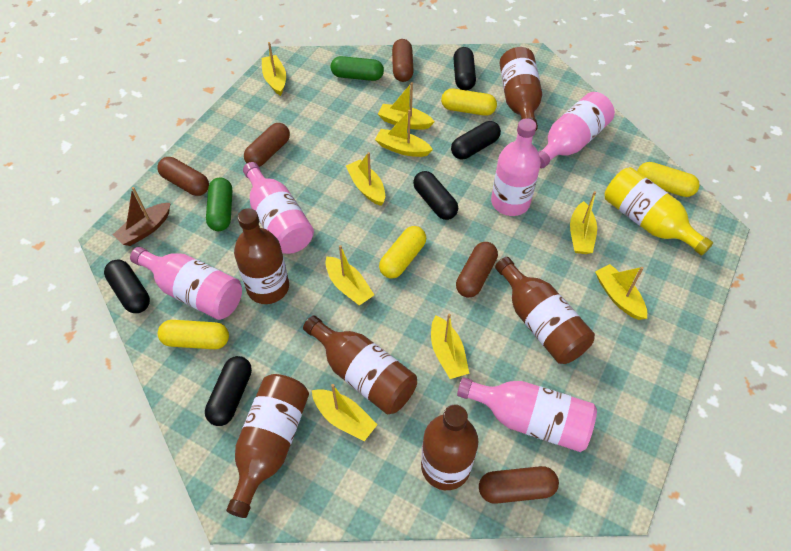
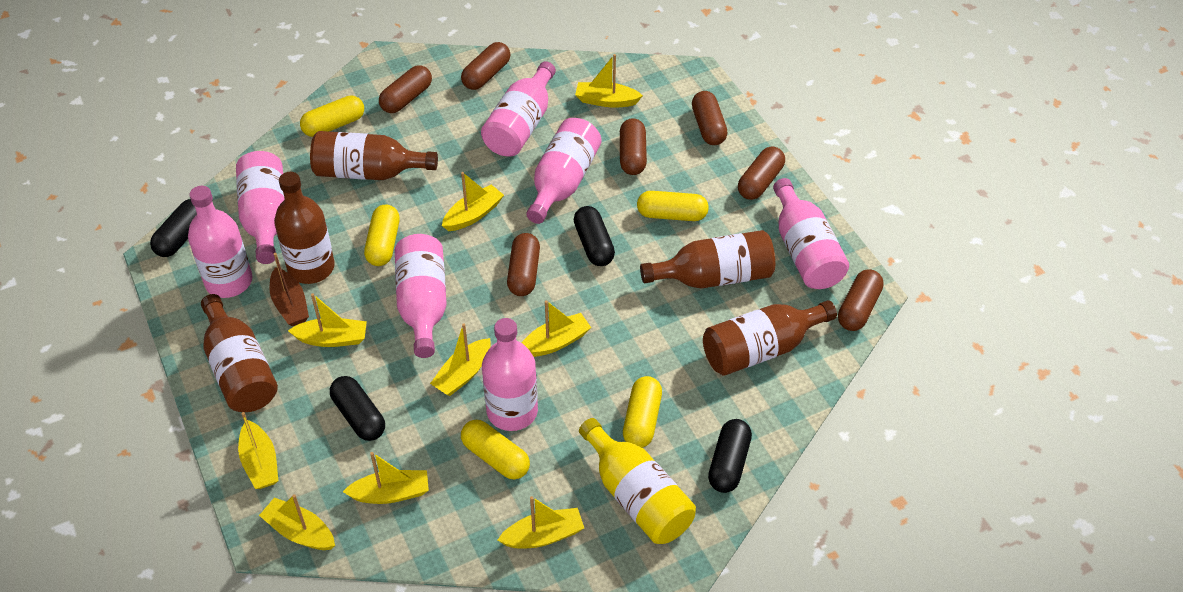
black capsule: [104,259,150,313] [205,356,252,426] [413,171,458,220] [451,121,501,159] [453,47,476,90] = 5 -> [150,199,197,257] [330,376,385,441] [574,206,615,266] [708,419,752,493] = 4
brown bottle: [226,374,309,518] [234,208,289,304] [303,315,417,414] [421,404,478,490] [495,257,595,364] [500,47,542,130] = 6 -> [201,294,278,412] [274,172,335,284] [310,131,438,180] [640,230,775,289] [703,300,837,376] = 5
brown capsule: [157,157,209,196] [244,123,290,167] [392,39,414,82] [456,242,498,298] [479,466,559,504] = 5 -> [379,65,432,113] [461,42,510,90] [507,233,540,296] [620,118,647,175] [692,91,728,145] [738,147,785,200] [838,269,884,331] = 7
green capsule: [206,177,232,231] [331,56,384,81] = 2 -> none = 0
pink bottle: [130,247,242,320] [243,162,314,254] [457,377,597,452] [491,118,541,216] [538,92,615,168] = 5 -> [188,186,252,298] [236,151,284,264] [395,234,447,358] [481,61,556,157] [482,318,538,431] [526,118,601,224] [773,178,849,289] = 7
yellow capsule: [158,320,229,349] [379,226,426,278] [441,89,497,116] [637,162,700,197] = 4 -> [300,95,364,137] [364,205,400,266] [461,420,530,479] [623,376,662,448] [637,191,709,221] = 5

